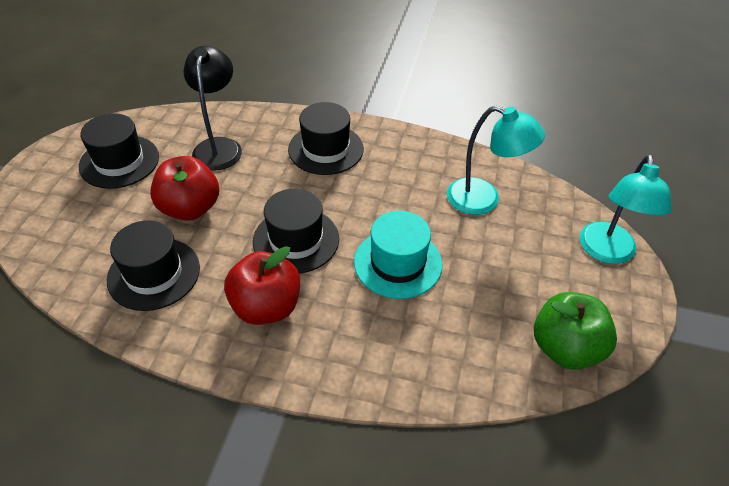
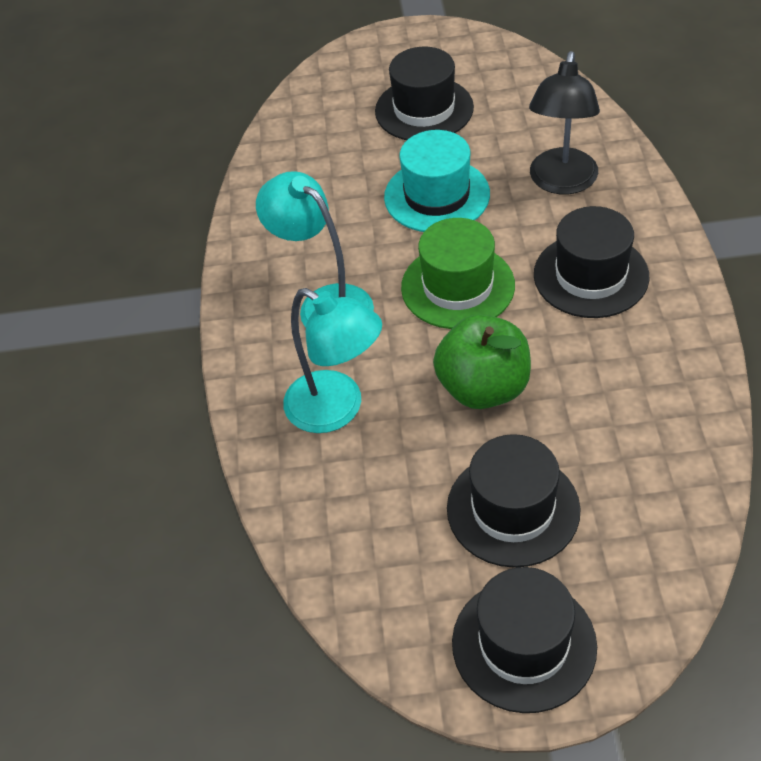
green hat: none = 0 -> [401,218,515,329] = 1
red apple: [150,156,219,221] [224,246,300,325] = 2 -> none = 0

